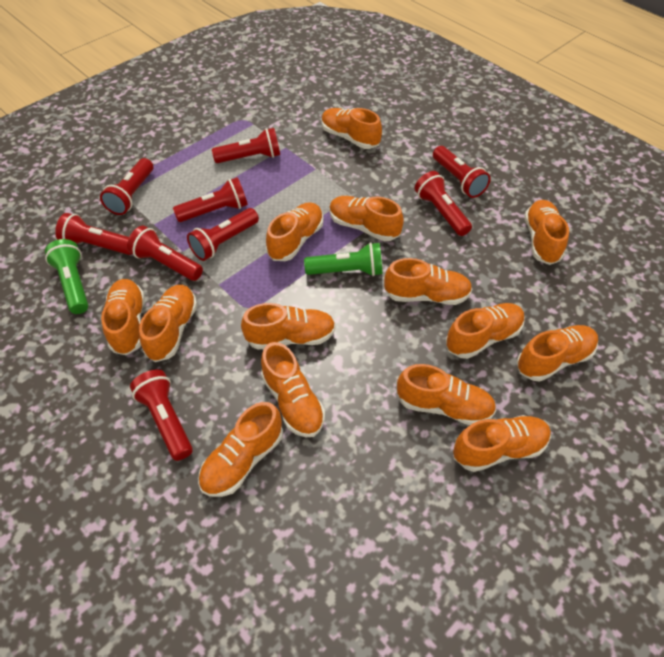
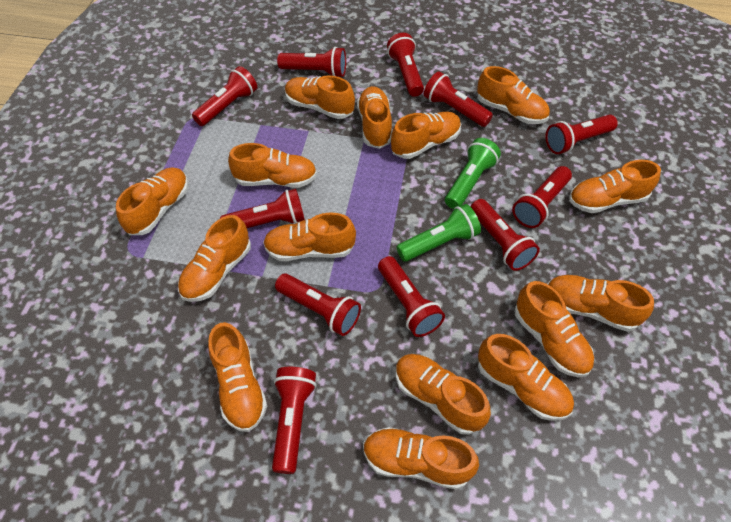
orange shoe: [101,279,145,355] [139,285,197,362] [198,402,283,497] [241,303,336,350] [261,342,325,437] [266,202,323,261] [322,108,382,149] [329,196,404,241] [384,258,472,305] [397,364,496,425] [446,303,525,359] [453,415,551,472] [517,325,598,382] [524,200,569,265] = 14 -> [116,168,189,235] [178,215,251,302] [208,322,267,432] [228,143,317,188] [263,213,356,261] [285,76,355,119] [357,86,392,149] [363,427,479,490] [391,112,461,159] [396,354,491,435] [477,66,550,124] [478,334,574,421] [514,281,594,378] [547,275,654,332] [569,160,661,213] = 15
red flashlight: [55,213,132,255] [100,158,153,215] [127,226,203,281] [130,370,193,461] [173,177,248,222] [187,208,259,261] [212,128,280,163] [414,171,472,236] [433,146,491,198] = 9 -> [192,66,257,126] [220,189,305,228] [272,367,317,474] [275,274,361,336] [277,47,346,77] [378,256,445,337] [387,33,424,97] [424,71,493,127] [471,199,540,271] [512,166,572,228] [545,115,618,154] = 11

